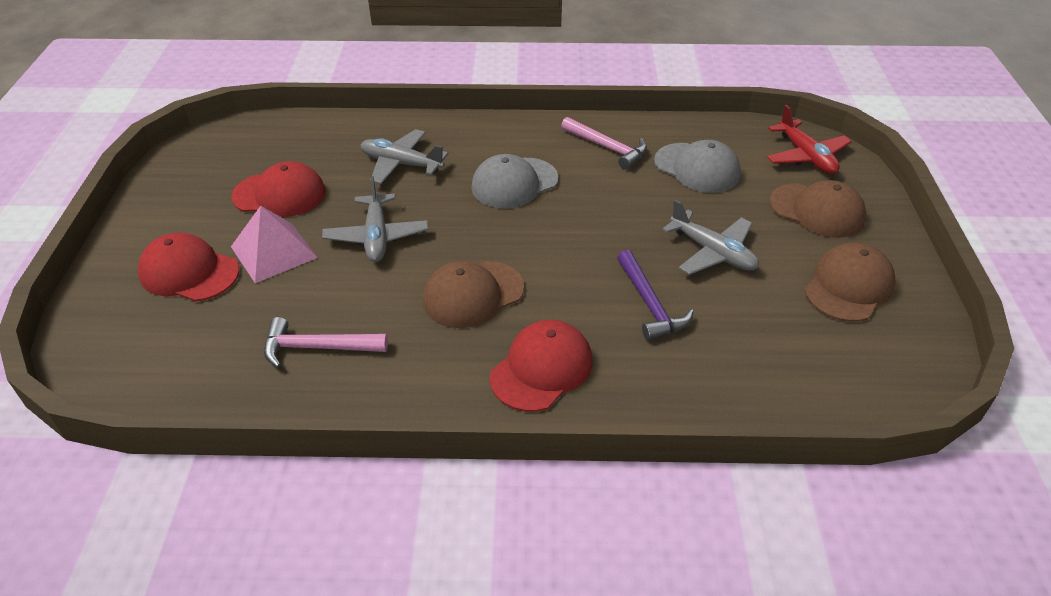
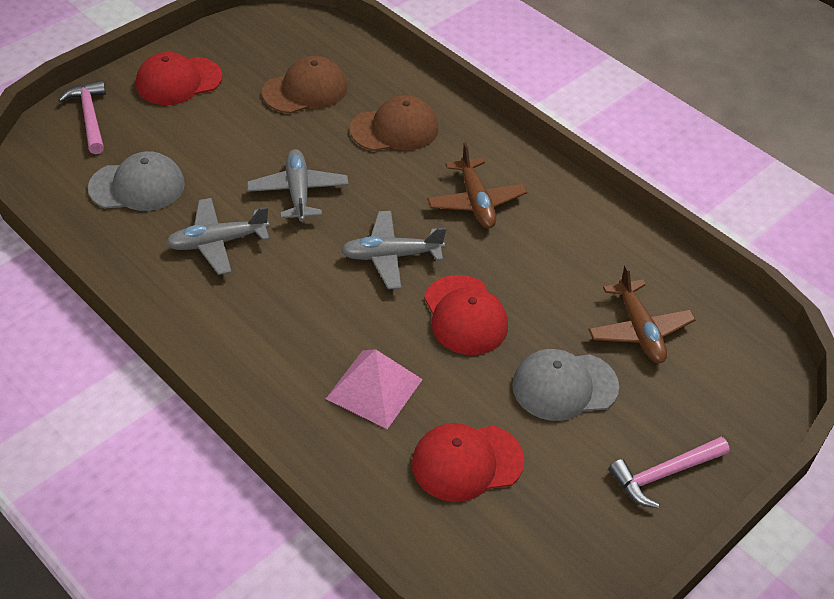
brown cap: [423,261,524,328] [769,180,866,238] [804,243,896,322] = 3 -> [262,56,347,114] [350,95,439,151] = 2
brown plane: none = 0 -> [427,142,527,228] [588,265,696,363] = 2
purple hammer: [617,250,694,341] = 1 -> none = 0
red plane: [767,105,852,174] = 1 -> none = 0

